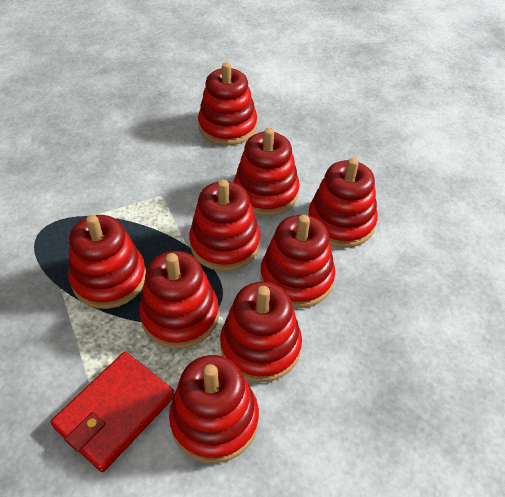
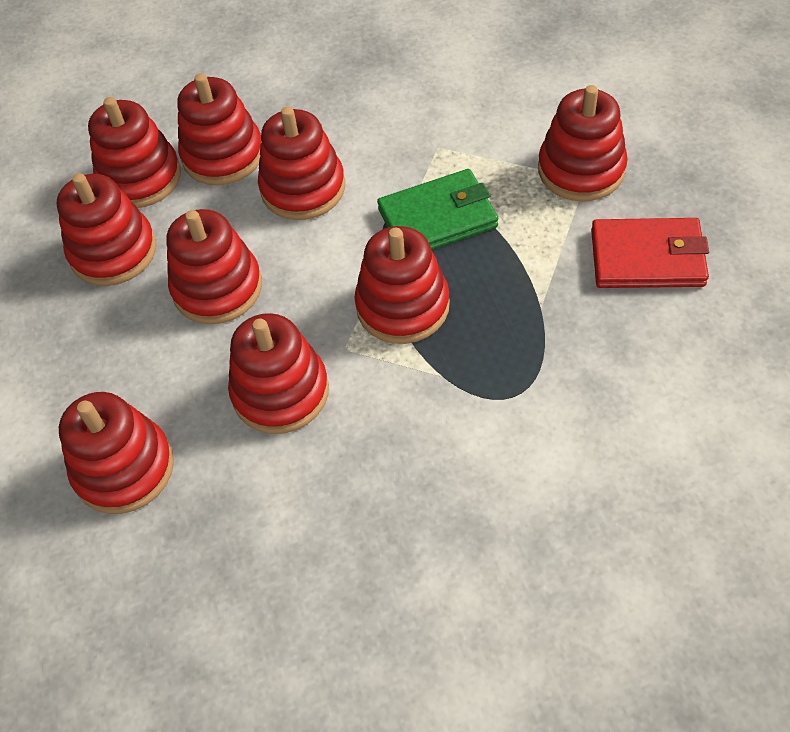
green wallet: none = 0 -> [377,169,498,250] = 1

